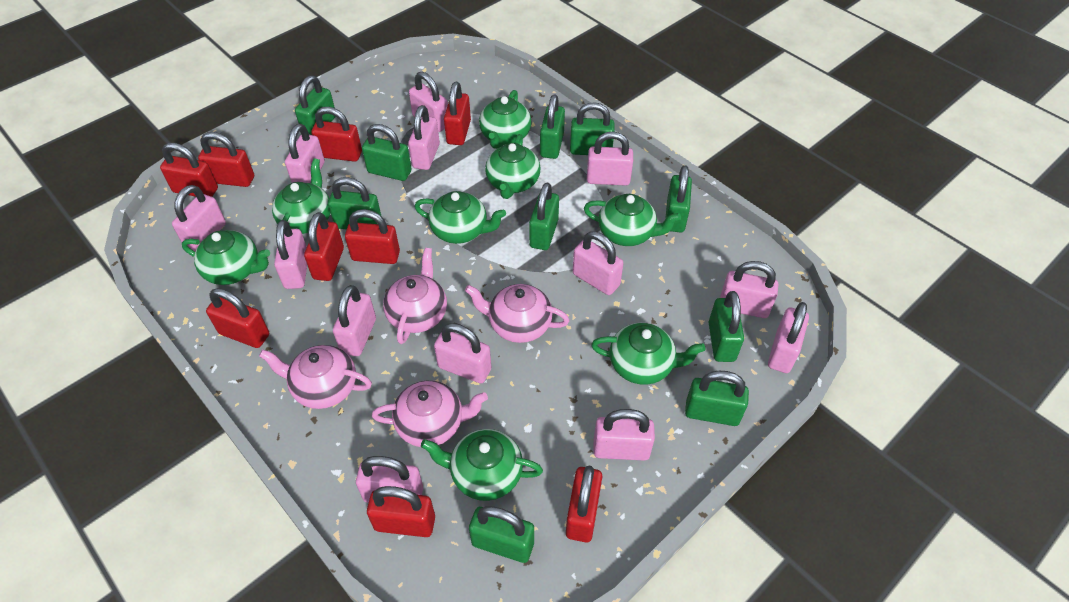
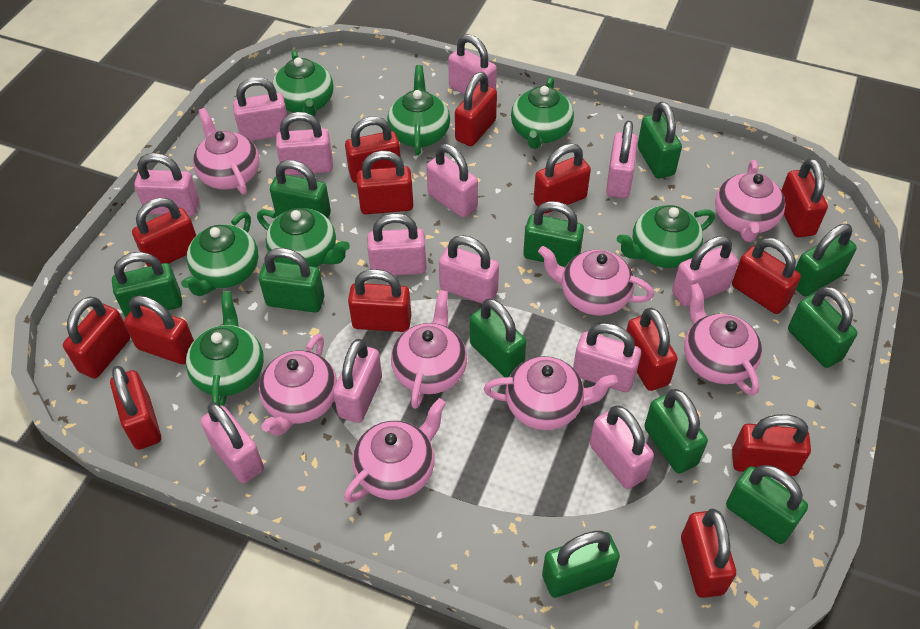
green padlock: [295,76,336,135] [328,177,381,229] [362,124,412,181] [469,506,534,563] [529,182,559,250] [540,94,565,159] [570,102,615,155] [665,165,692,233] [685,371,749,426] [709,291,744,362] = 10 -> [112,252,182,318] [259,248,324,312] [270,160,331,218] [470,298,526,377] [523,201,584,267] [542,531,620,598] [637,102,682,179] [644,389,708,473] [726,465,808,544] [788,286,857,368] [795,224,857,297] = 11
green teapot: [182,230,270,285] [272,158,331,234] [415,191,506,244] [421,429,543,501] [479,90,532,149] [485,134,541,199] [584,194,681,246] [591,323,706,385] = 8 -> [181,212,259,296] [186,291,264,406] [257,208,350,267] [272,50,334,116] [387,65,450,155] [511,77,574,149] [617,205,715,268] = 7
pink teapot: [259,345,372,409] [372,380,488,447] [383,248,447,344] [465,284,570,343] = 4 -> [193,108,260,195] [259,334,337,436] [344,398,446,503] [391,290,467,409] [484,356,618,430] [538,246,654,316] [684,283,762,396] [715,160,785,242] = 8
red padlock: [160,143,218,197] [198,132,254,187] [206,288,269,348] [304,212,344,281] [311,107,362,162] [345,209,400,264] [367,486,435,537] [444,82,471,145] [566,465,602,542] = 9 -> [63,297,130,379] [110,366,161,450] [124,295,194,364] [132,198,196,267] [345,116,401,183] [348,269,411,332] [357,151,413,214] [455,72,497,146] [534,144,591,214] [626,308,678,391] [681,508,736,598] [732,238,801,314] [732,414,811,476] [781,158,828,237] = 14

